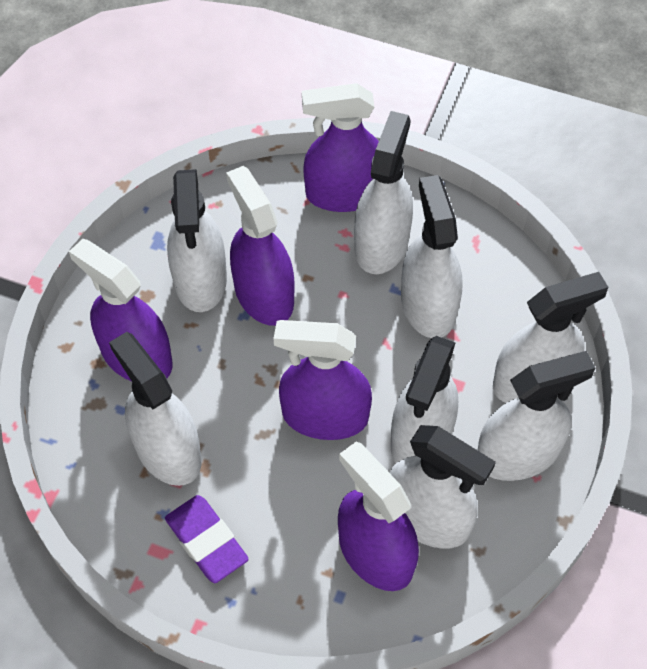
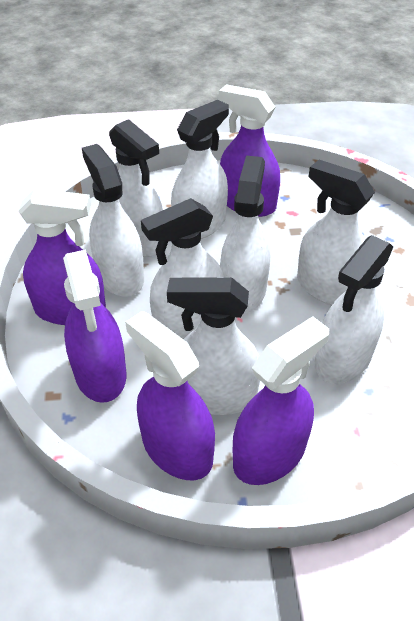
purple eraser: [165,495,249,583] = 1 -> none = 0

